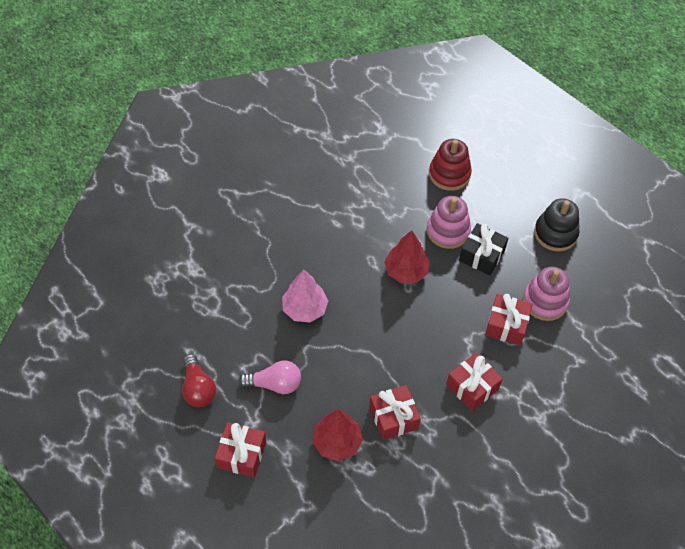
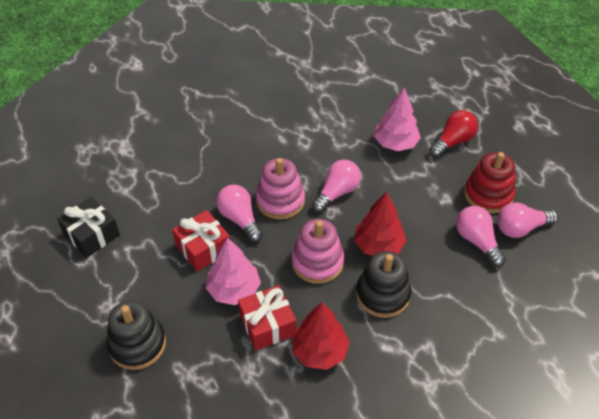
black stacking toy: [534,198,580,252] = 1 -> [107,301,166,370] [356,251,411,318] = 2
pink light bulb: [239,360,301,394] = 1 -> [216,185,263,242] [311,159,361,213] [456,206,506,267] [497,202,558,238] = 4
pink tree: [282,269,328,322] = 1 -> [206,237,261,305] [374,88,421,151] = 2
red gift: [215,422,266,478] [369,385,421,440] [446,352,503,411] [485,294,533,346] = 4 -> [172,210,230,272] [238,285,296,351] = 2

